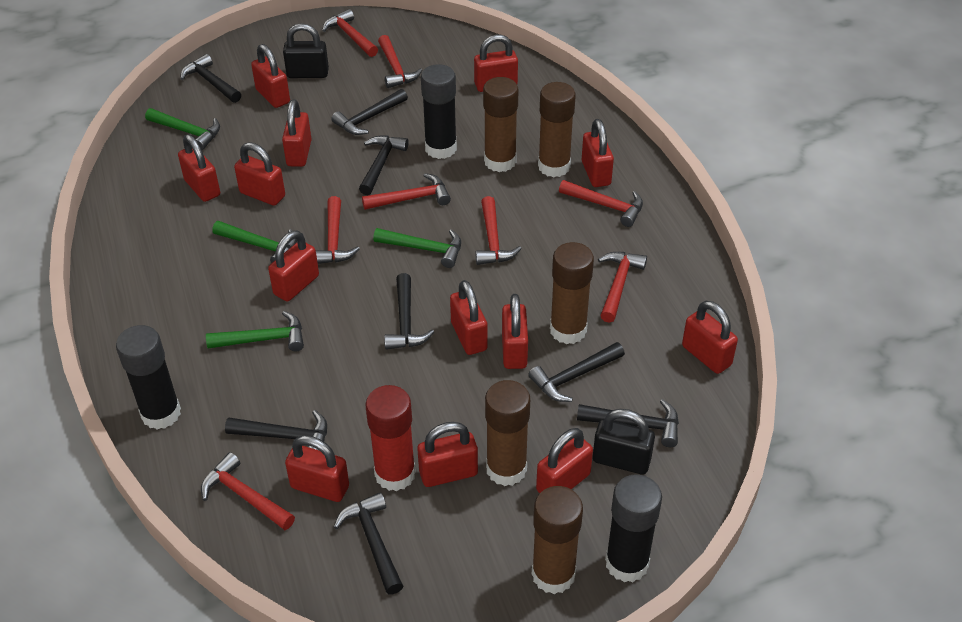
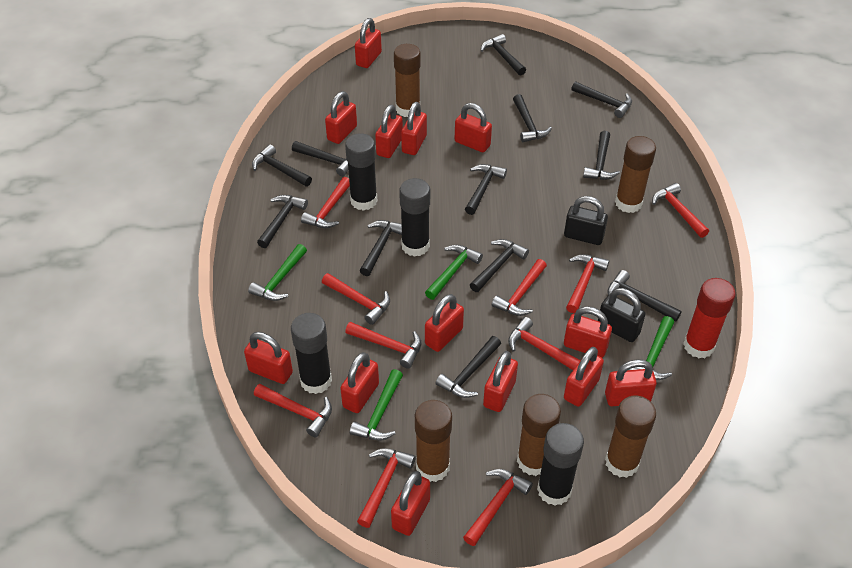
black glue stick: [116,325,181,429] [421,64,457,159] [605,474,662,582] = 3 -> [291,313,332,394] [345,133,377,211] [399,178,430,257] [537,423,584,506] = 4
black hammer: [180,54,241,103] [225,410,327,450] [331,89,408,135] [334,492,403,595] [359,136,409,195] [384,273,434,350] [528,342,625,402] [577,399,679,447] = 8 -> [252,145,312,186] [257,195,308,248] [292,141,348,176] [360,220,402,276] [436,336,501,398] [465,164,507,215] [470,239,529,292] [481,34,526,76] [513,94,552,142] [571,81,632,118] [583,131,620,180] [607,270,682,322] = 12
red hammer: [201,452,295,530] [316,196,360,264] [322,9,378,57] [362,173,451,210] [378,35,422,88] [476,196,522,265] [559,180,643,227] [598,252,647,323] = 8 -> [254,384,332,437] [301,177,350,228] [322,273,390,325] [345,322,421,369] [357,448,416,528] [463,469,533,546] [492,259,547,316] [508,317,580,370] [566,254,609,313] [652,183,709,238] = 10

